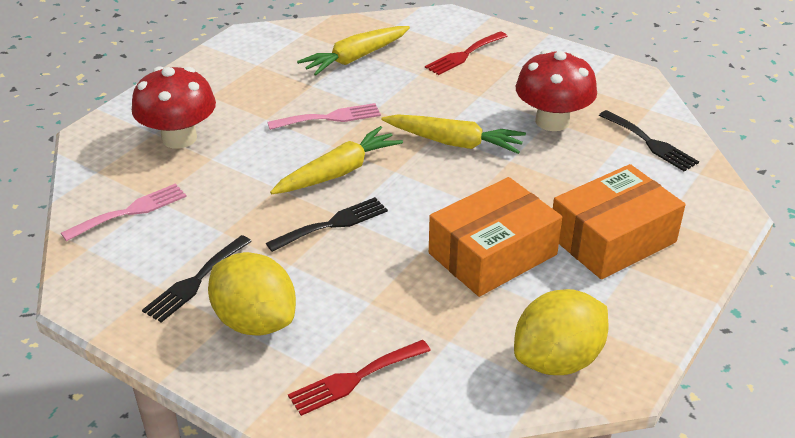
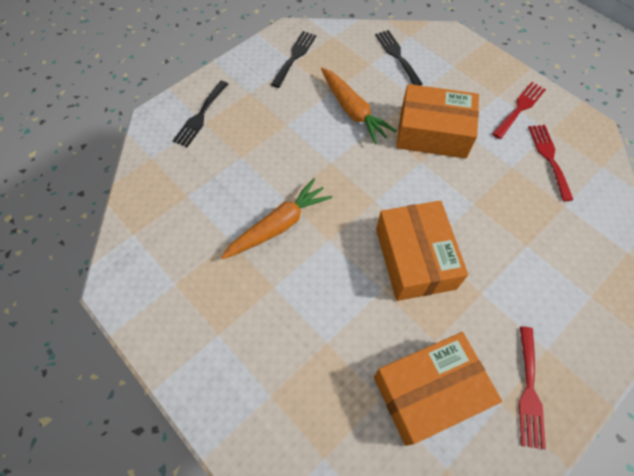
orange box: [429,177,562,297] [553,164,686,279] = 2 -> [374,332,502,446] [376,200,468,301] [396,84,479,159] = 3
orange carrot: none = 0 -> [221,178,332,259] [321,68,397,144] = 2
pink fork: [61,183,187,241] [267,103,381,130] = 2 -> none = 0
red fork: [288,340,431,416] [425,32,507,75] = 2 -> [492,82,546,139] [519,326,546,449] [528,125,573,201] = 3
red mushroom: [132,66,216,149] [516,50,597,131] = 2 -> none = 0
yellow carrot: [270,126,403,194] [297,26,410,76] [381,114,526,154] = 3 -> none = 0
yellow lemon: [208,252,296,336] [514,289,609,375] = 2 -> none = 0

